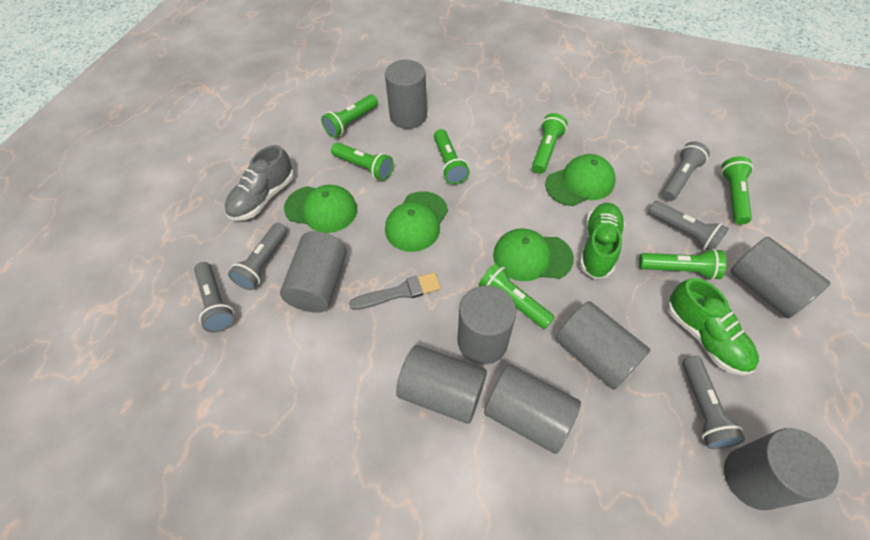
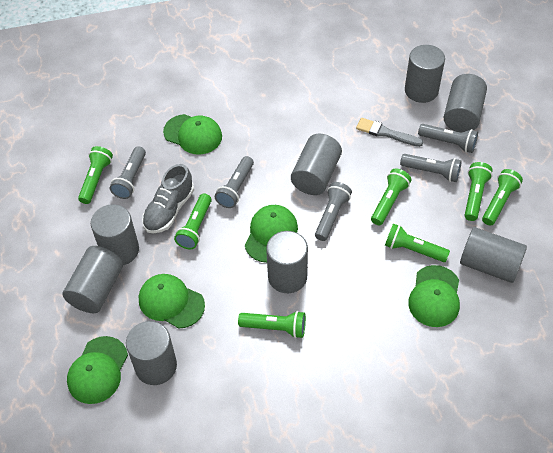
green cap: [284,185,357,233] [385,191,448,252] [493,228,574,281] [545,154,615,206] = 4 -> [67,336,128,404] [139,274,205,328] [163,114,222,155] [245,205,298,263] [408,265,460,327] = 5
green shoe: [579,203,625,279] [667,278,759,375] = 2 -> none = 0

